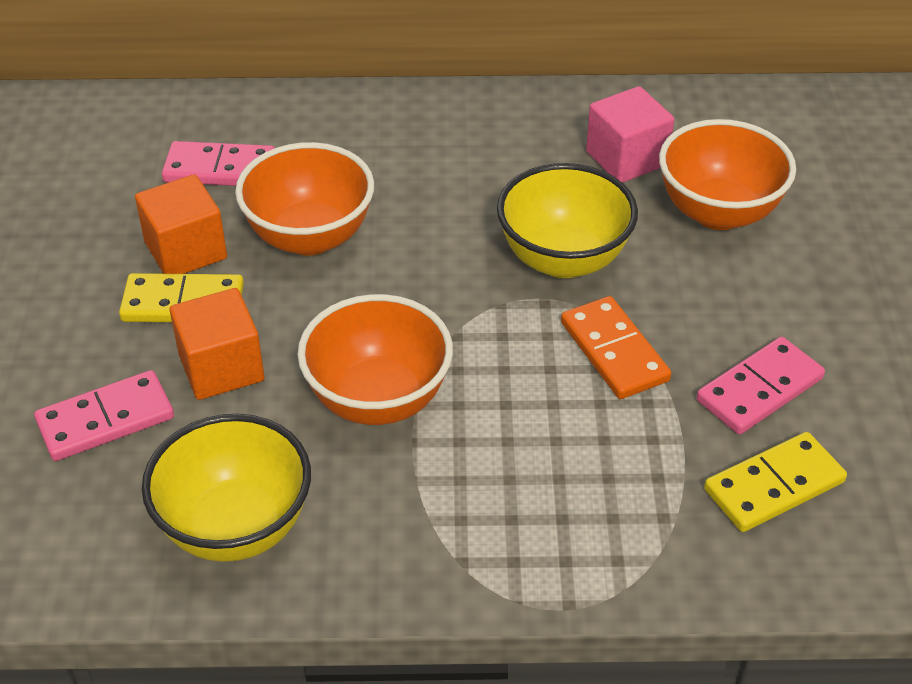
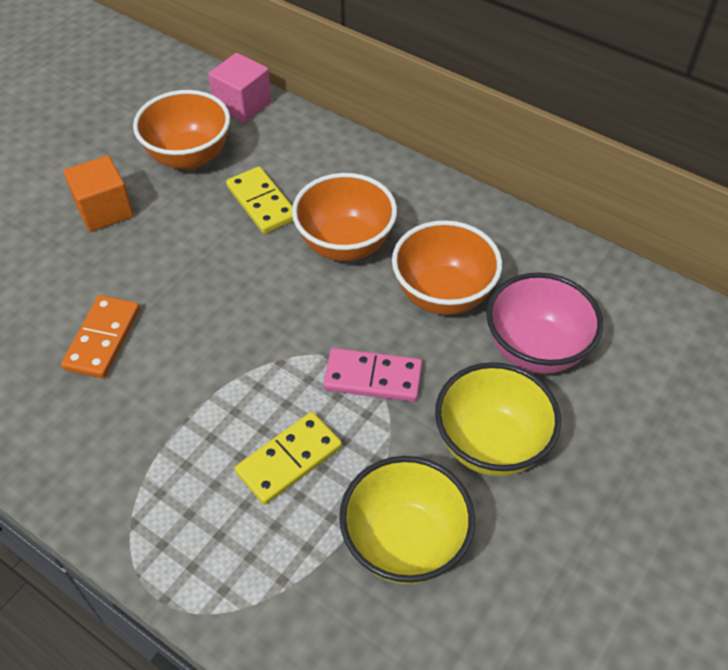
orange cube: [135,174,227,274] [170,288,264,400] = 2 -> [63,155,134,232] = 1
pink bowl: none = 0 -> [486,272,603,374] = 1
pink domino: [34,370,174,461] [162,141,275,186] [697,337,825,434] = 3 -> [323,348,422,402] = 1

